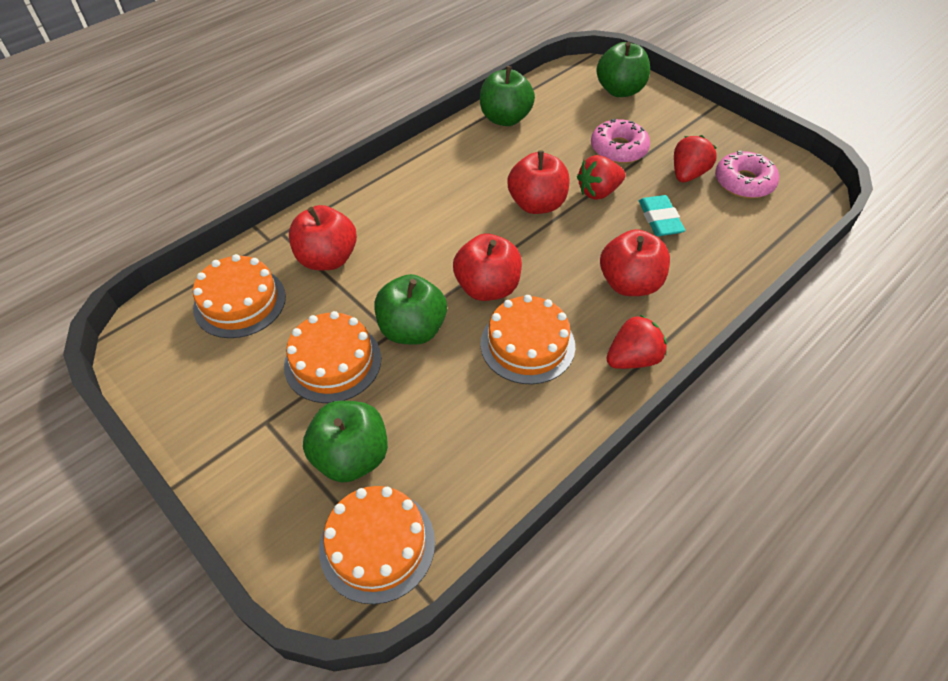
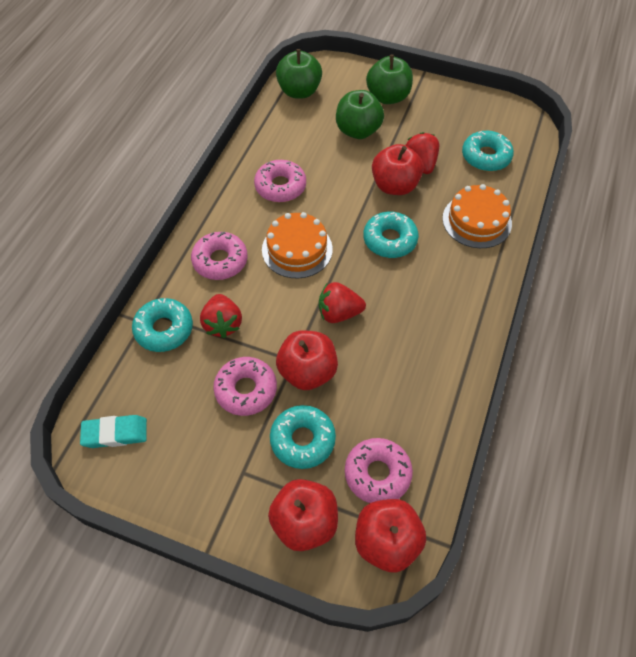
green apple: [303,401,388,483] [374,274,447,345] [480,66,535,126] [596,42,650,97] = 4 -> [276,49,322,99] [336,90,384,139] [366,55,413,104] = 3
orange cake: [193,254,286,338] [284,311,381,403] [319,486,435,604] [480,295,575,384] = 4 -> [262,212,333,278] [442,184,512,248] = 2
pink donut: [591,119,650,164] [715,151,779,198] = 2 -> [191,232,248,280] [213,357,277,416] [254,160,306,202] [345,438,413,503] = 4
turquoise donut: none = 0 -> [132,298,193,352] [270,405,336,469] [363,211,419,258] [462,131,514,171] = 4

